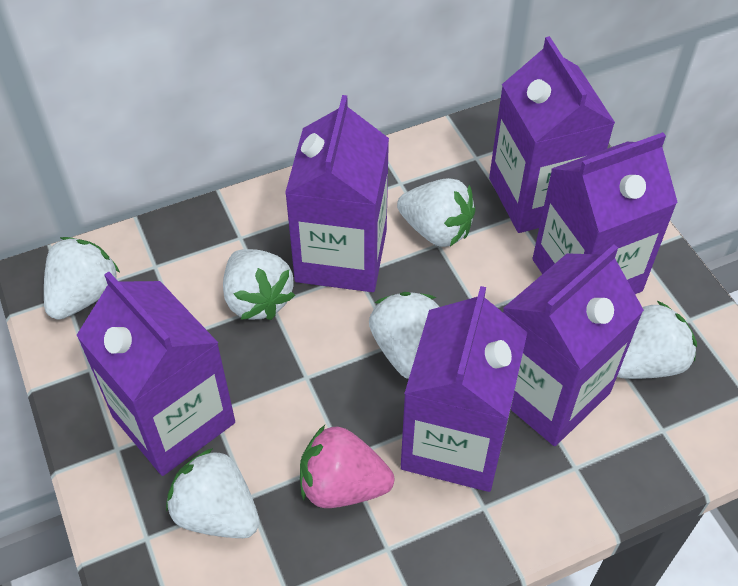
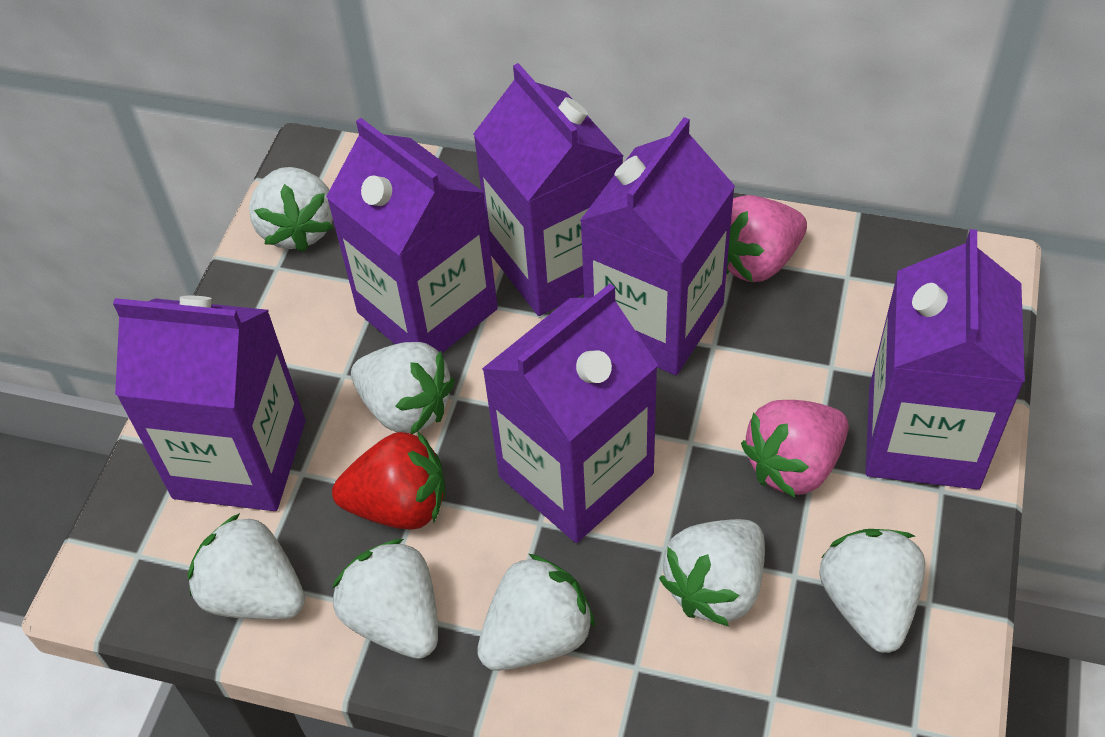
pink strawberry: [300,425,394,508] = 1 -> [726,195,807,282] [741,400,849,498] = 2
red strawberry: none = 0 -> [332,431,445,529] = 1
white strawberry: [44,237,120,319] [166,448,259,538] [223,249,295,320] [369,292,439,379] [397,178,476,247] [617,301,697,379] = 6 -> [188,513,305,620] [249,167,333,252] [332,539,438,659] [351,342,455,434] [477,554,595,671] [659,519,765,626] [819,529,925,653] = 7

